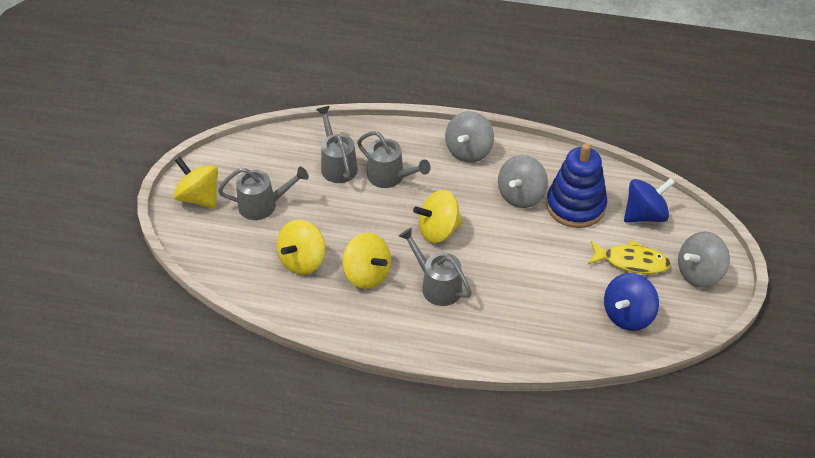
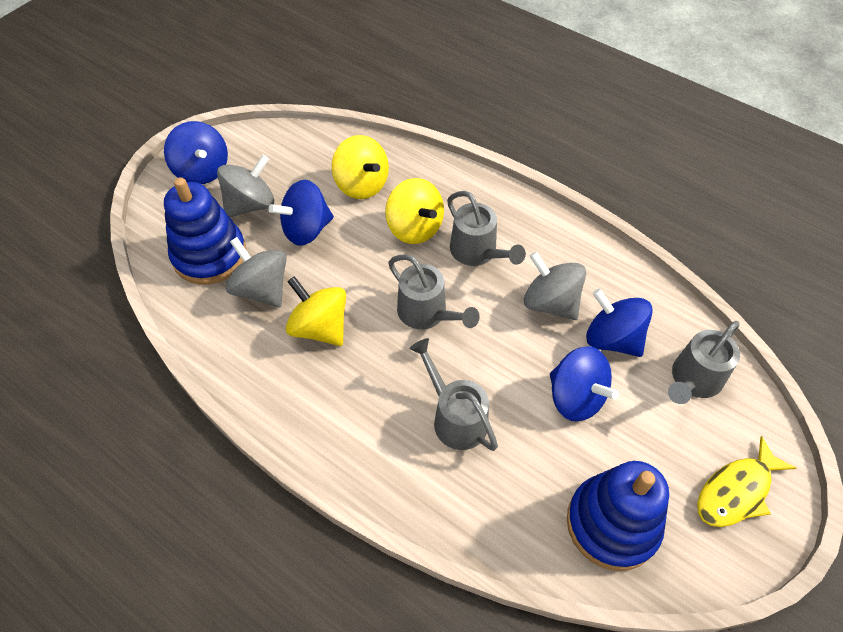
blue spinning top: [604,273,659,331] [624,178,675,222] = 2 -> [164,121,228,184] [268,180,334,246] [550,346,619,422] [586,288,653,357] = 4
blue stacking toy: [546,143,607,228] = 1 -> [164,177,247,284] [567,461,669,571] = 2
yellow spinning top: [173,157,218,209] [276,219,325,275] [342,233,391,289] [413,190,463,243] = 4 -> [286,276,346,346] [332,135,389,199] [385,178,444,244] = 3

